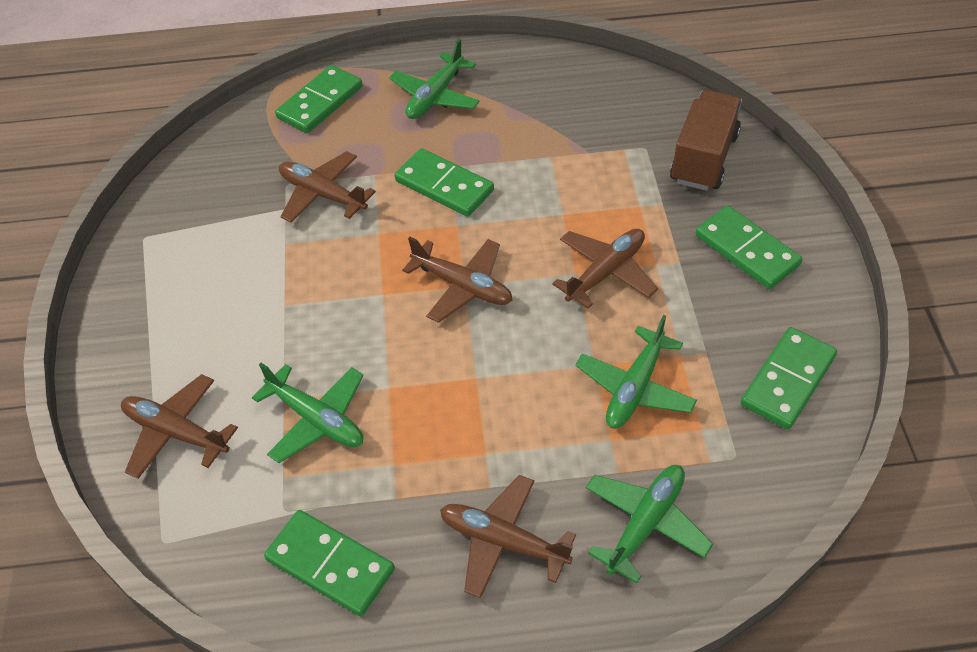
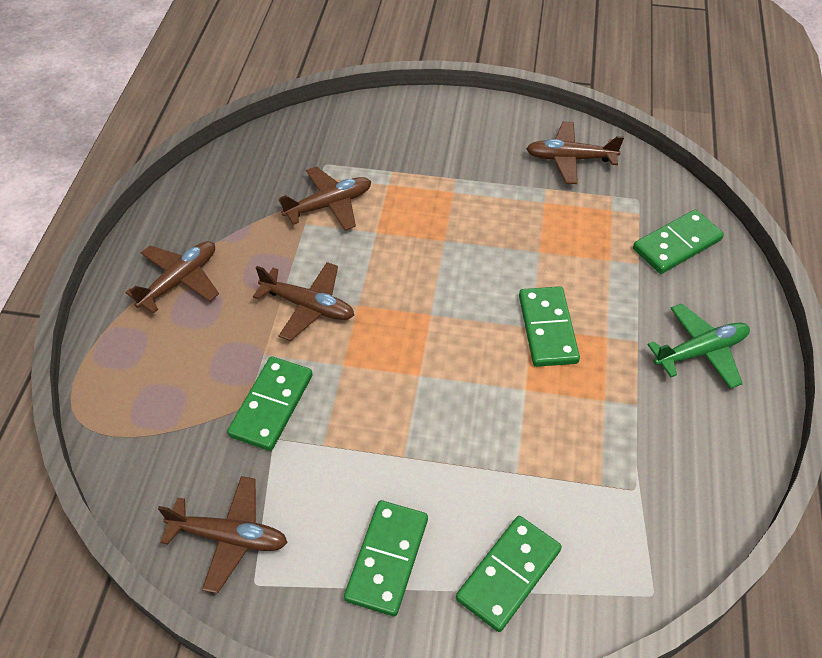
brown truck: [670,90,742,191] = 1 -> none = 0
green plane: [252,363,363,463] [389,39,480,119] [575,315,697,428] [586,465,713,584] = 4 -> [647,303,750,389] = 1

